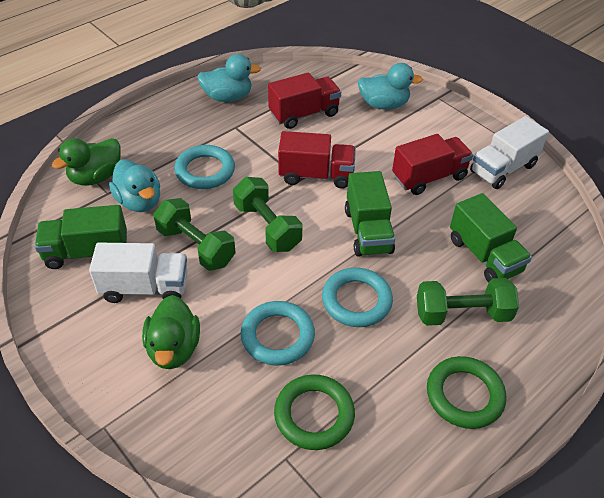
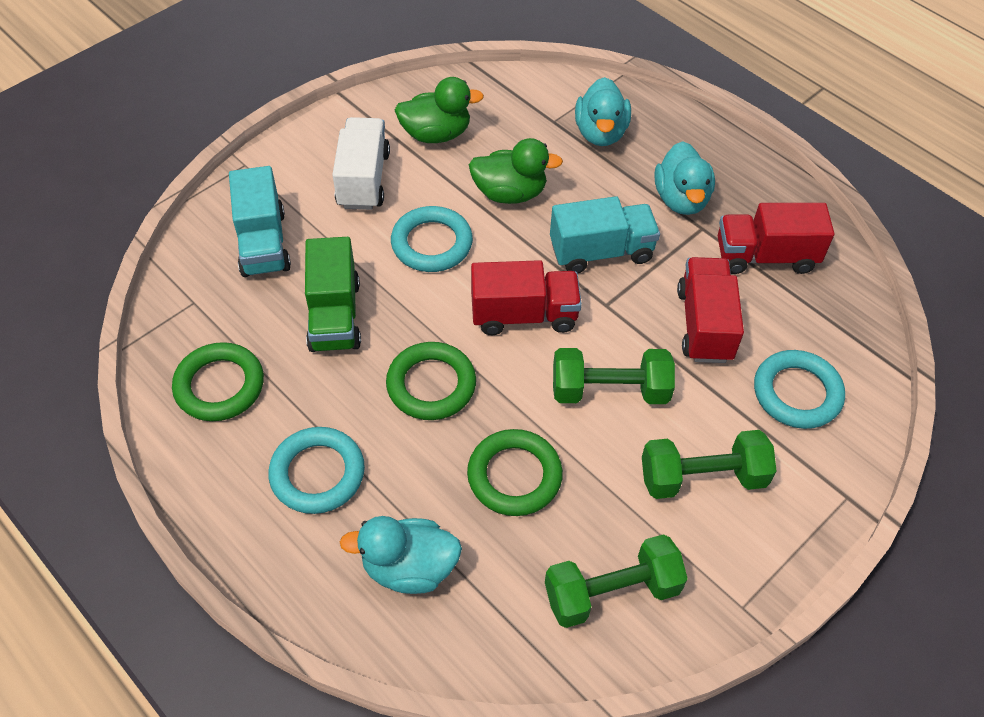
green ring: [274,375,355,450] [427,356,506,429] = 2 -> [172,342,264,421] [386,342,476,420] [467,429,563,516] = 3
green truck: [35,205,127,269] [345,171,395,257] [450,193,532,283] = 3 -> [305,237,361,352] = 1
turquoise truck: none = 0 -> [229,166,291,277] [550,196,660,273] = 2
white truck: [89,243,188,303] [470,116,549,189] = 2 -> [332,117,390,210] = 1

